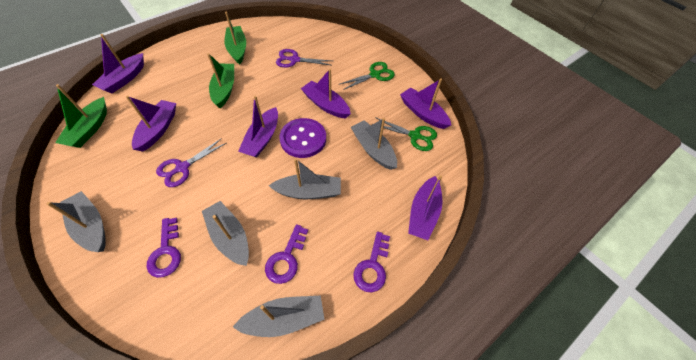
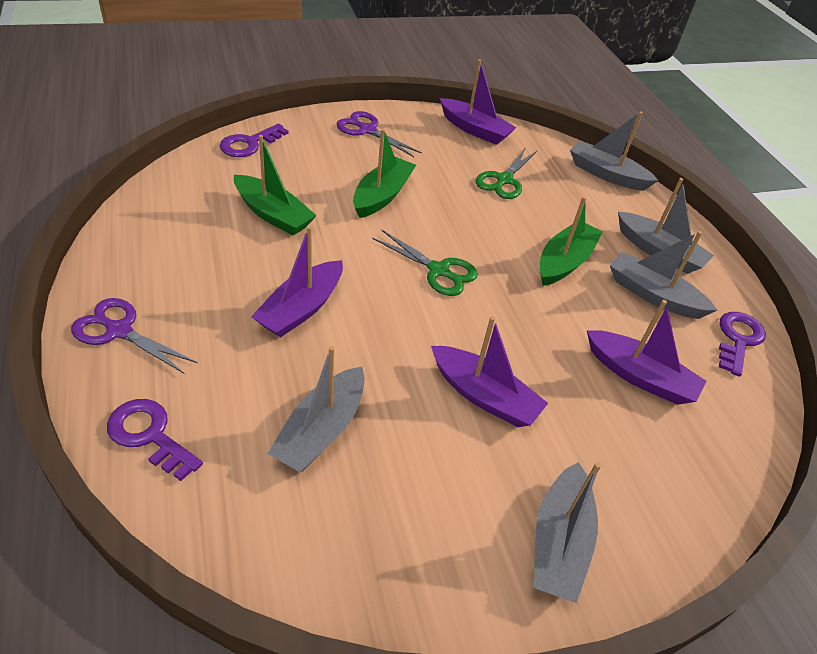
purple boat: [92,34,144,93] [126,96,176,152] [238,96,278,157] [301,69,351,118] [400,79,451,129] [408,175,442,240] = 6 -> [251,226,343,337] [431,316,548,427] [440,59,517,145] [587,300,706,405] = 4
purple button: [279,118,326,158] = 1 -> none = 0

